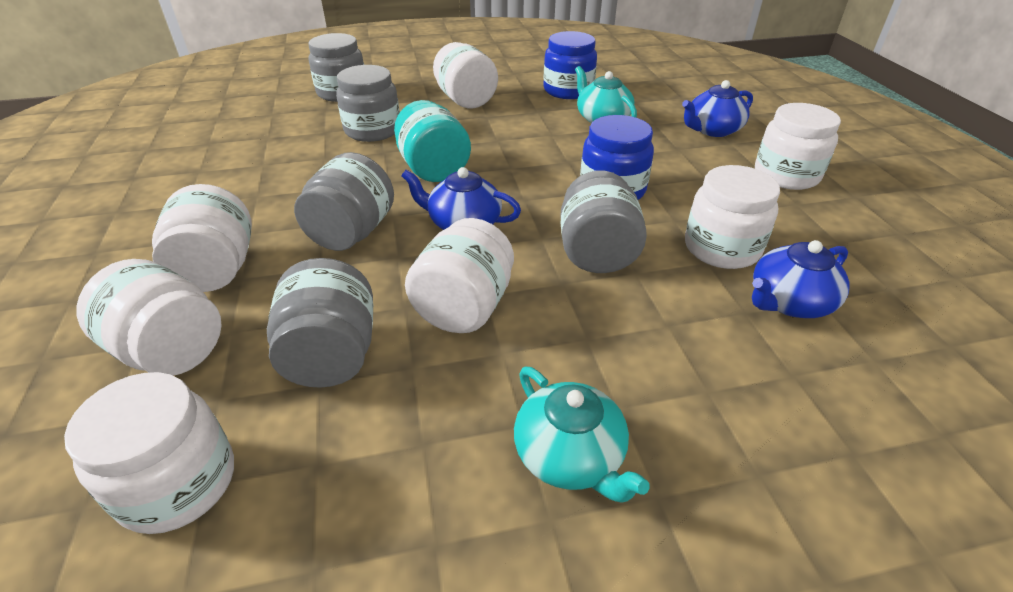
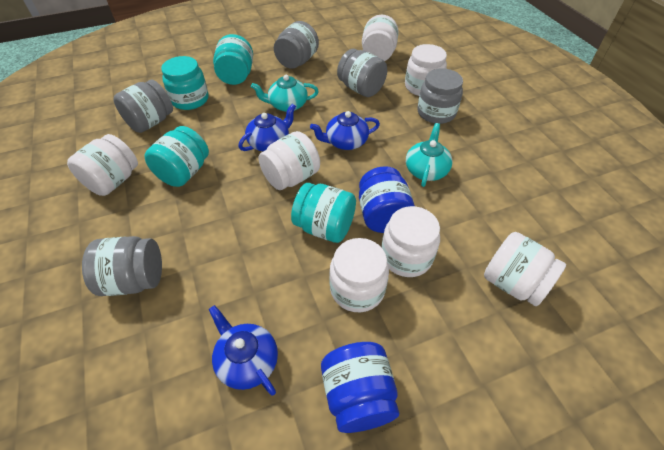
turquoise jar: [394,100,471,182] = 1 -> [145,126,209,187] [161,56,209,110] [213,34,253,85] [291,183,356,243] = 4

